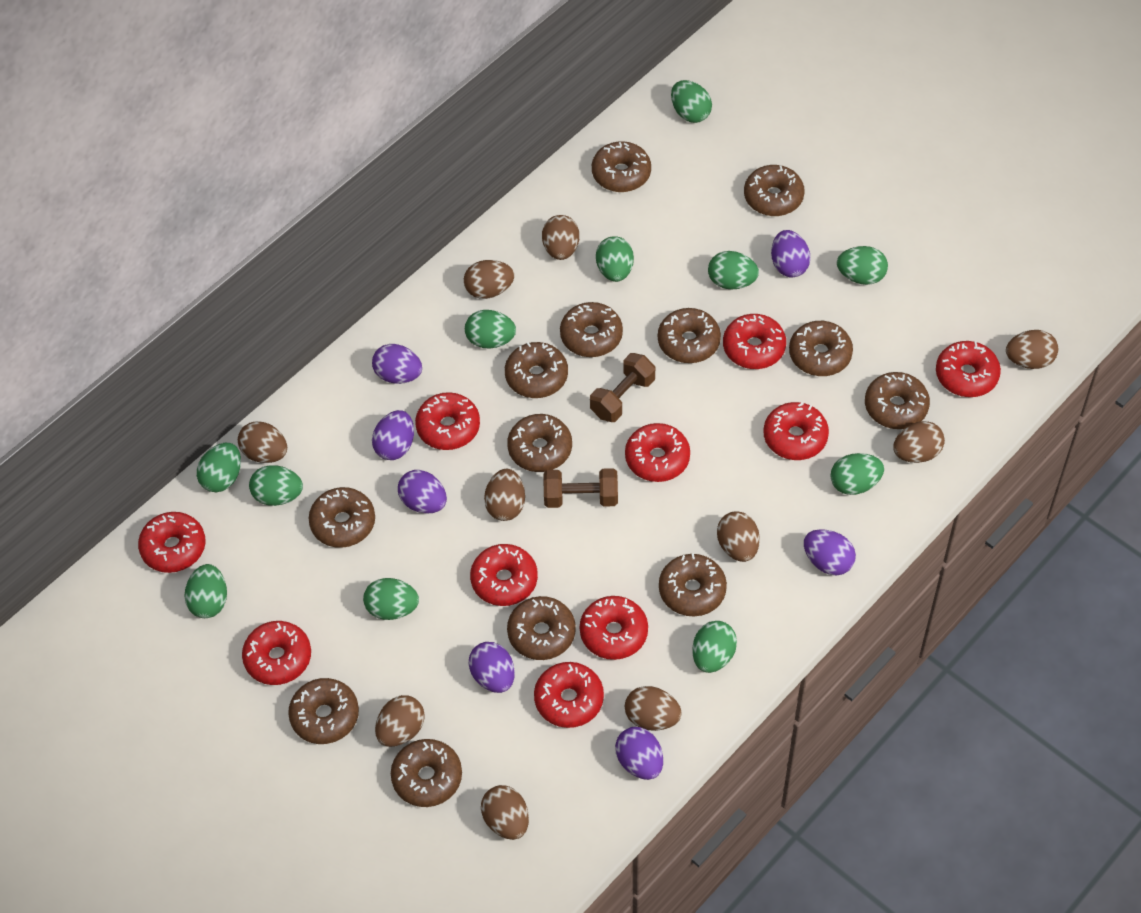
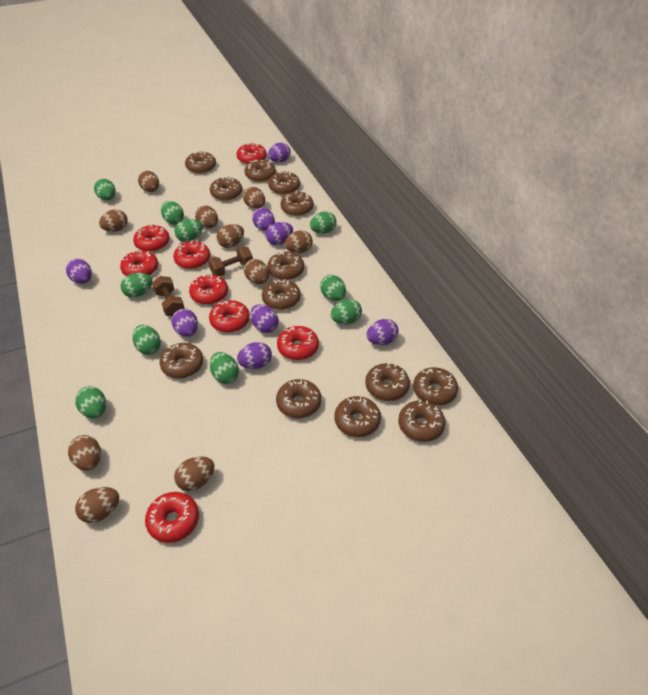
green egg: [184,564,227,618] [197,443,241,492] [249,465,303,506] [363,578,419,620] [465,310,516,349] [596,236,634,282] [671,80,712,123] [693,621,737,673] [708,251,759,289] [830,453,884,495] [837,246,888,285] = 11 -> [75,386,106,418] [94,179,116,200] [121,273,153,298] [132,325,161,355] [161,201,184,225] [174,219,203,242] [210,352,239,384] [310,211,336,234] [320,275,346,301] [331,299,362,324] = 10
purple egg: [372,344,422,384] [372,410,414,460] [398,470,447,514] [469,642,515,693] [615,727,663,780] [771,230,810,277] [804,529,856,575] = 7 -> [66,259,92,284] [172,309,198,337] [237,342,272,369] [250,304,279,333] [252,208,275,231] [265,222,293,245] [268,143,291,162] [367,319,399,345] = 8
red donut: [138,512,205,573] [242,621,311,685] [415,392,480,450] [470,544,538,606] [534,662,604,728] [580,596,648,660] [625,423,690,482] [723,314,786,369] [763,402,829,460] [936,341,1001,397] = 10 -> [120,250,158,276] [133,224,170,252] [145,492,199,543] [173,240,210,269] [189,274,228,305] [209,300,250,332] [236,143,267,164] [277,326,319,360] = 8

